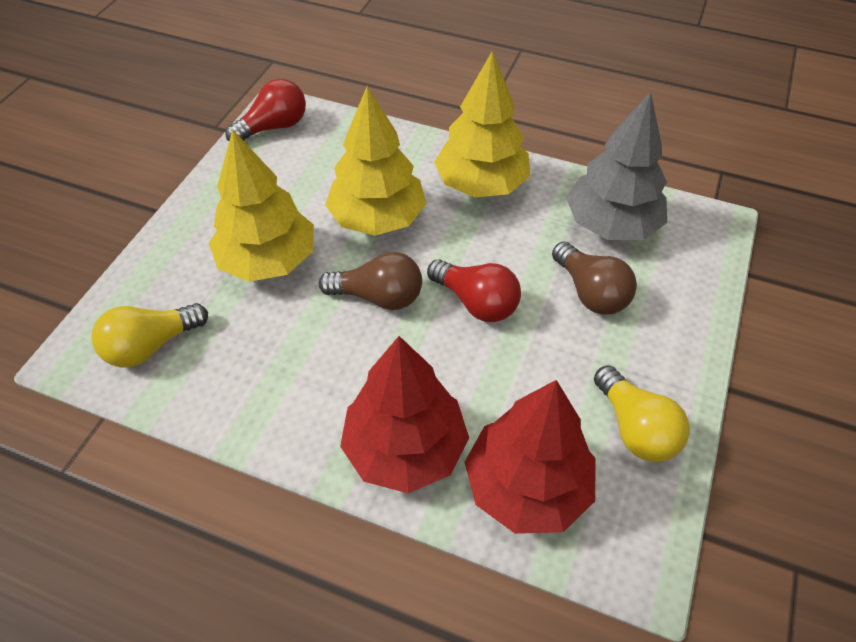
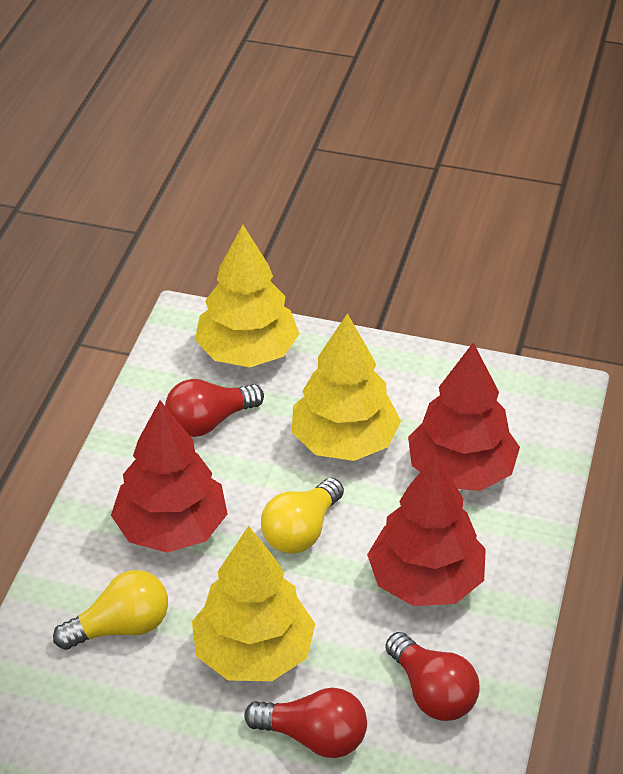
brown light bulb: [319,252,422,310] [552,241,637,315] = 2 -> none = 0
grey tree: [566,92,667,240] = 1 -> none = 0
red light bulb: [225,79,306,141] [427,259,521,322] = 2 -> [165,379,264,437] [244,688,367,758] [385,632,480,721] = 3
red tree: [340,336,469,493] [465,380,596,534] = 2 -> [111,400,228,553] [367,453,486,606] [408,342,520,491] = 3

